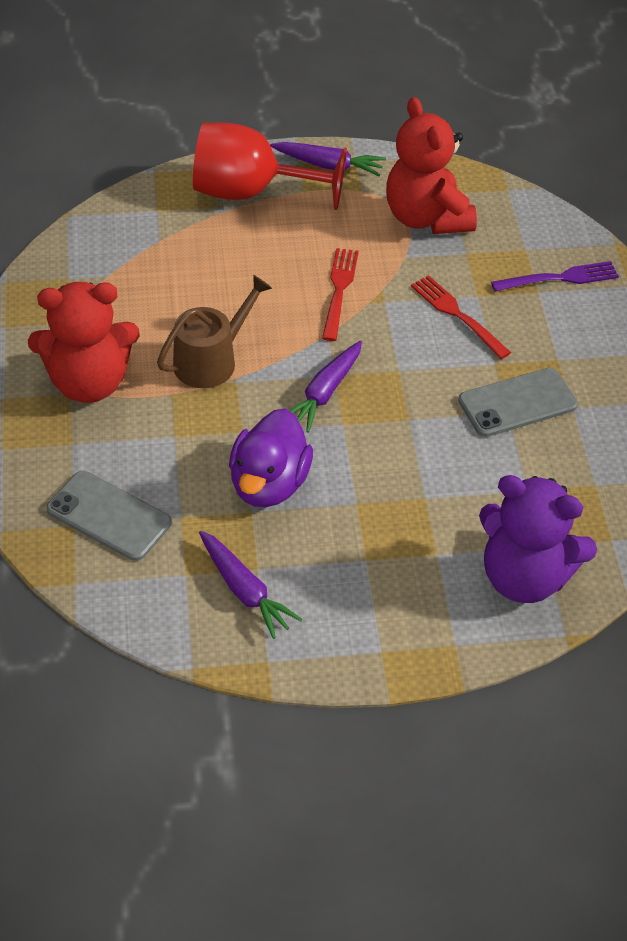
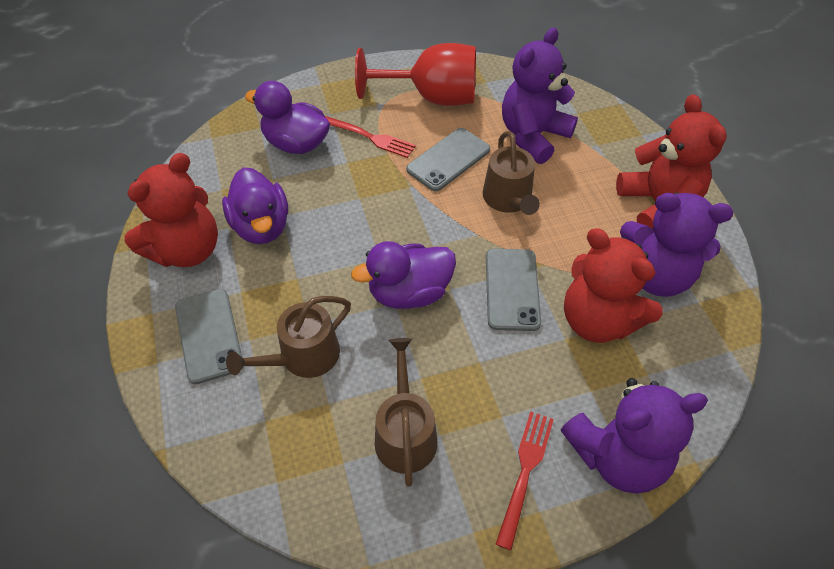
brown watering can: [157,275,272,388] = 1 -> [226,296,351,378] [375,338,437,487] [483,131,540,215] = 3
grey phone: [46,471,172,561] [458,368,578,437] = 2 -> [175,289,242,384] [406,128,490,191] [486,249,541,331] = 3
purple carrot: [199,531,302,639] [270,142,386,176] [290,341,362,433] = 3 -> none = 0
purple duck: [229,408,313,507] = 1 -> [222,167,288,244] [245,81,330,154] [351,241,456,309] = 3
purple fork: [491,261,619,291] = 1 -> none = 0
purple teddy bear: [479,475,597,603] = 1 -> [502,27,578,164] [561,378,708,494] [620,192,733,297] = 3
red teddy bear: [28,282,140,403] [386,97,477,234] = 2 -> [124,153,218,267] [564,228,663,343] [616,94,727,229] = 3

